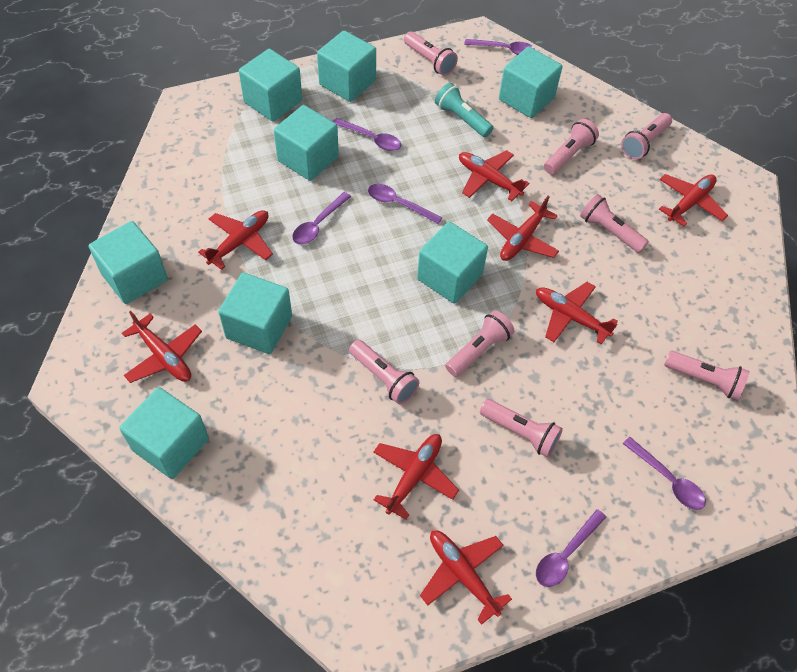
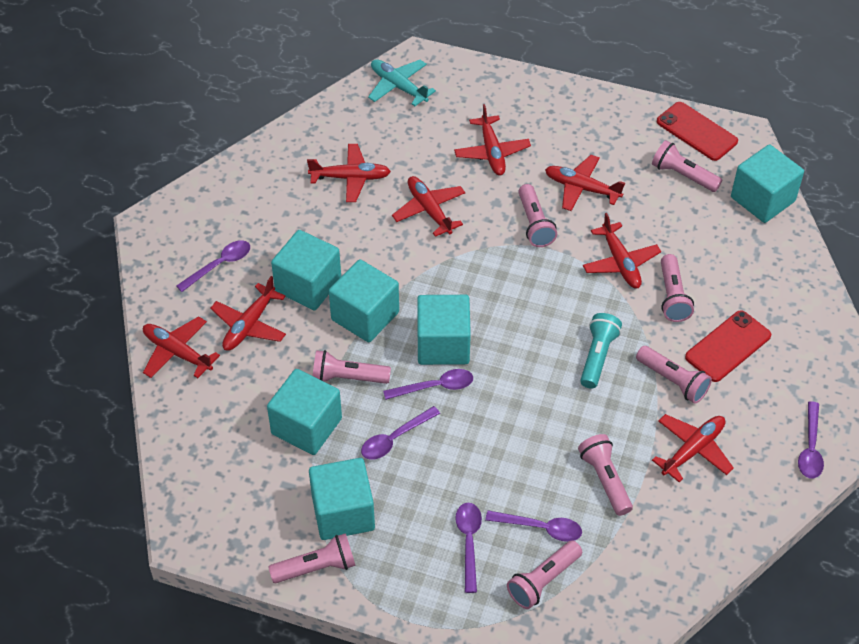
red phone: none = 0 -> [657,102,738,161] [685,310,771,382] = 2
turquoise cube: [89,221,168,304] [119,387,209,479] [218,272,292,354] [239,49,302,122] [274,105,339,181] [317,30,376,102] [417,222,488,304] [499,47,563,118] = 8 -> [267,369,342,455] [271,230,341,311] [309,458,375,540] [329,259,399,342] [417,295,471,365] [731,144,804,223] = 6
turquoise plane: none = 0 -> [368,59,436,106] = 1

